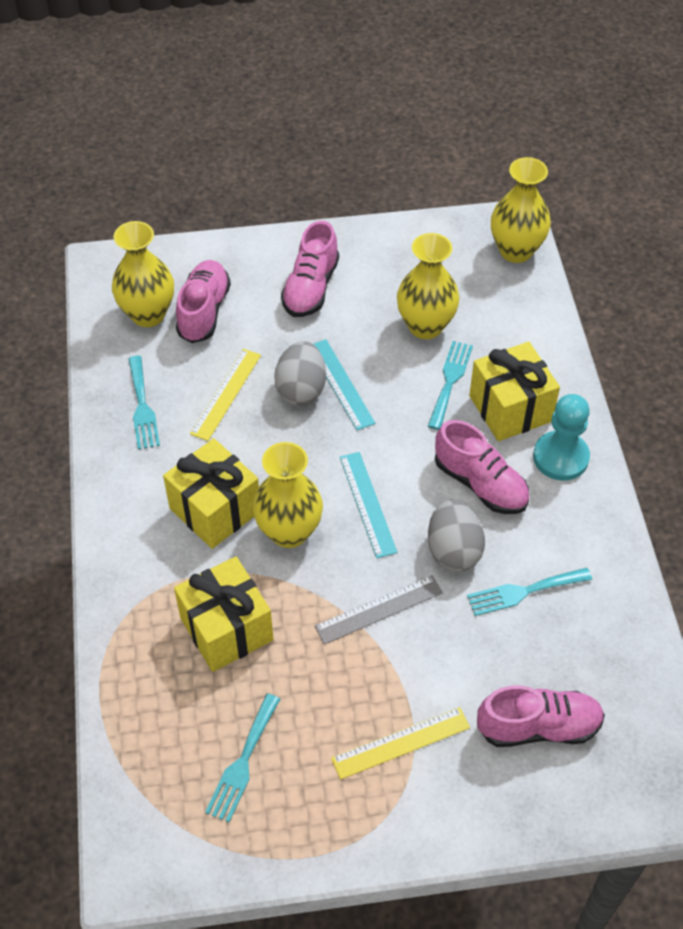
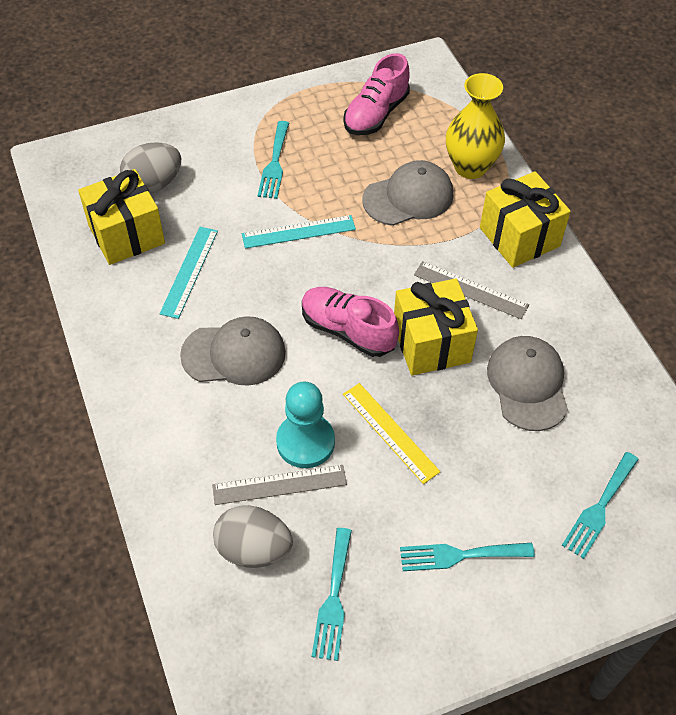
grey cap: none = 0 -> [180,316,286,386] [363,160,454,226] [487,336,568,431] = 3
grey ruler: [314,575,443,645] = 1 -> [212,465,347,505] [414,261,529,319] = 2
pink shoe: [176,260,231,343] [281,221,339,317] [435,420,529,514] [477,686,605,747] = 4 -> [302,287,399,357] [344,53,410,135] = 2
yellow ruler: [190,349,261,441] [331,707,470,780] = 2 -> [343,383,440,484] = 1
yellow vase: [112,221,174,327] [253,442,323,548] [397,233,460,339] [491,157,551,263] = 4 -> [446,73,505,179] = 1

